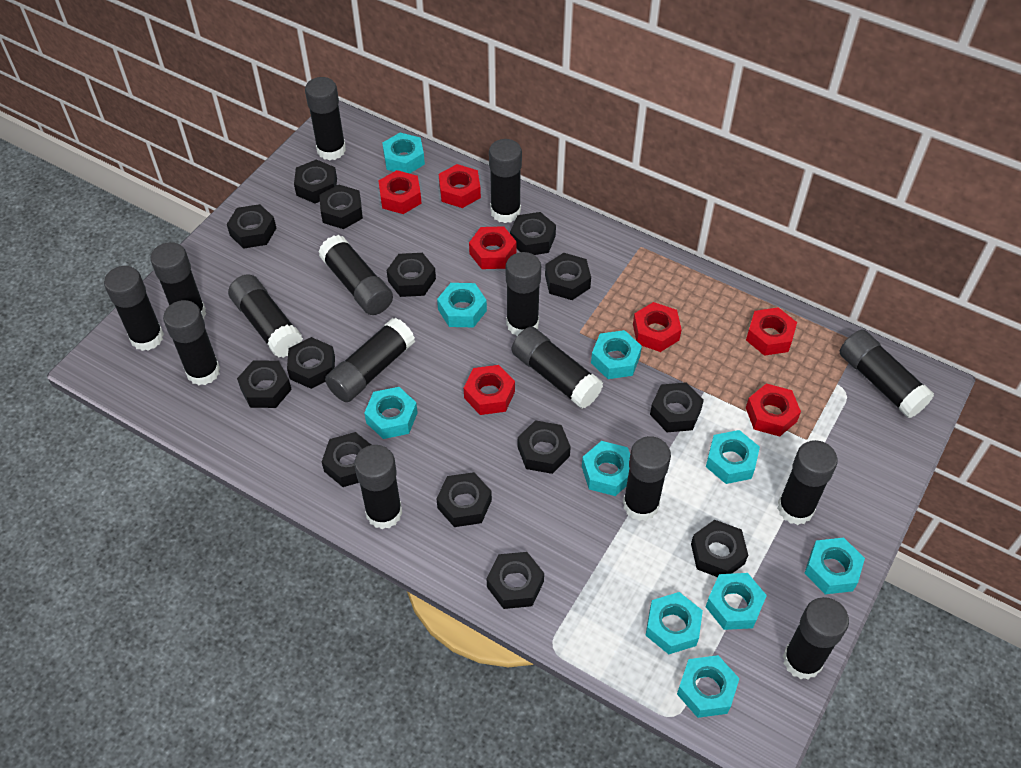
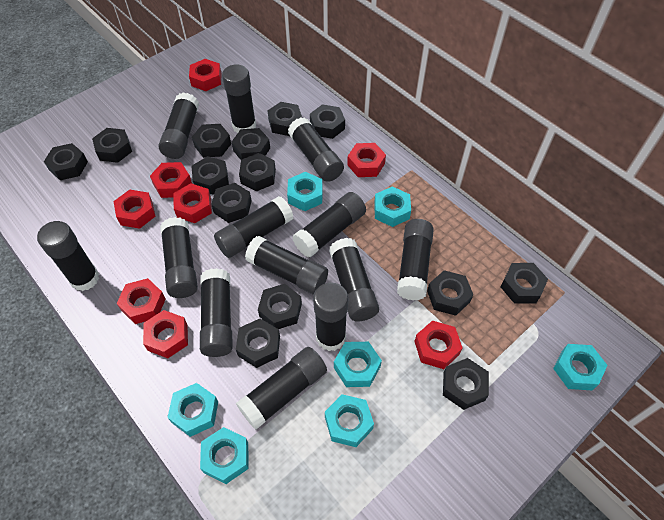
black glue stick: [104,266,164,351] [150,242,206,319] [163,300,220,386] [228,274,303,358] [305,77,346,161] [318,235,393,315] [325,318,415,402] [354,445,402,529] [489,139,522,223] [506,252,541,336] [512,327,603,409] [623,436,671,521] [777,440,838,525] [783,597,849,680] [839,329,934,418] = 15 -> [37,221,99,291] [159,92,199,159] [160,217,198,298] [200,268,233,357] [214,196,293,258] [222,64,256,134] [236,347,327,430] [245,236,328,294] [288,117,344,182] [292,192,366,257] [313,282,348,351] [329,238,379,321] [397,219,434,301] = 13
red nut: [378,170,422,214] [439,164,481,208] [464,365,515,415] [469,226,517,269] [633,302,682,352] [746,307,797,356] [746,383,801,437] = 7 -> [113,190,156,229] [117,278,166,324] [143,310,188,358] [150,162,192,198] [173,183,212,223] [189,59,222,91] [347,143,386,177] [414,320,462,369] = 8
turquoise nut: [364,387,418,439] [382,133,425,174] [437,283,487,327] [582,441,630,496] [591,330,642,379] [645,592,703,654] [677,655,740,718] [706,430,760,484] [706,573,767,630] [805,538,865,594] = 10 -> [167,383,218,437] [200,427,249,484] [287,172,322,211] [325,394,374,447] [334,342,382,387] [374,186,411,227] [553,344,607,390] = 7

